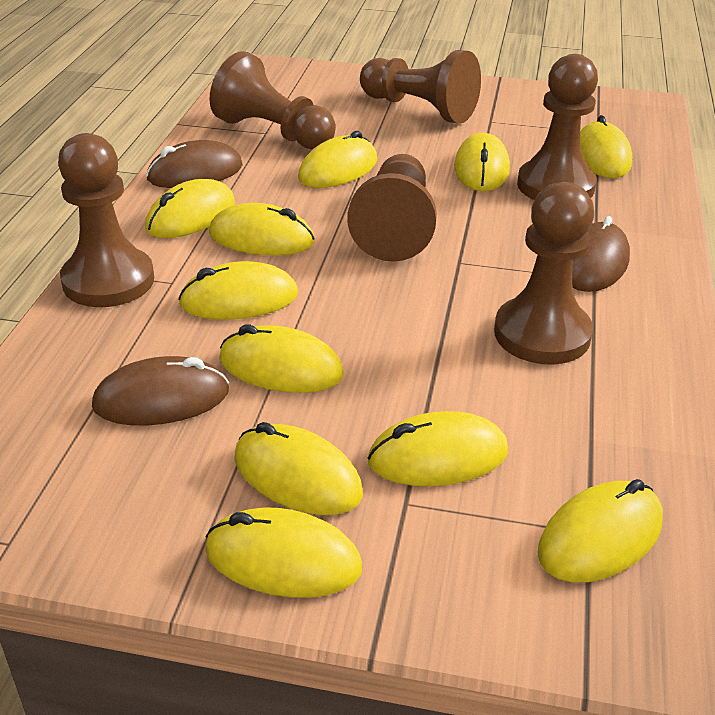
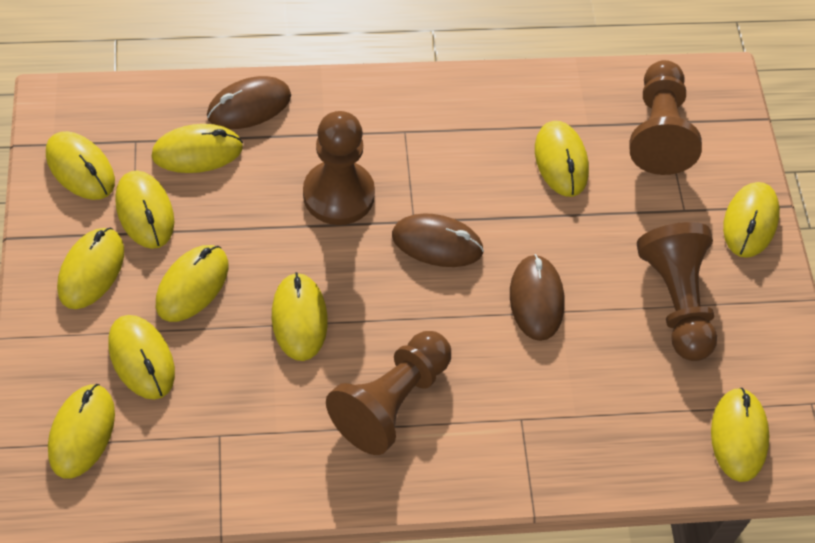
brown pawn: [58,133,154,307] [210,51,336,150] [347,154,437,262] [360,50,481,124] [494,182,594,365] [517,54,598,200] = 6 -> [303,111,375,225] [326,331,451,455] [630,60,702,175] [637,222,717,361] = 4

